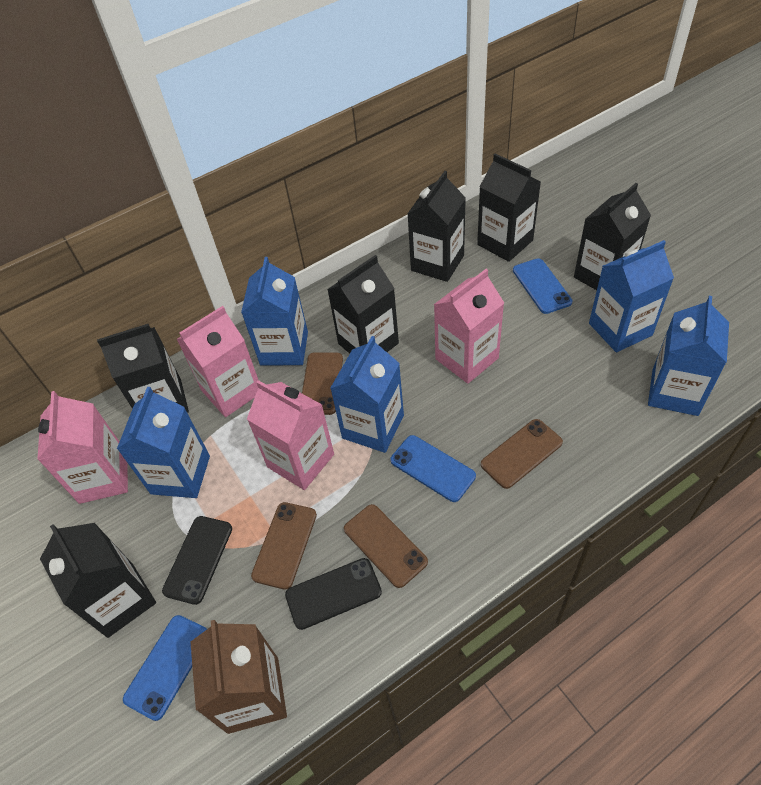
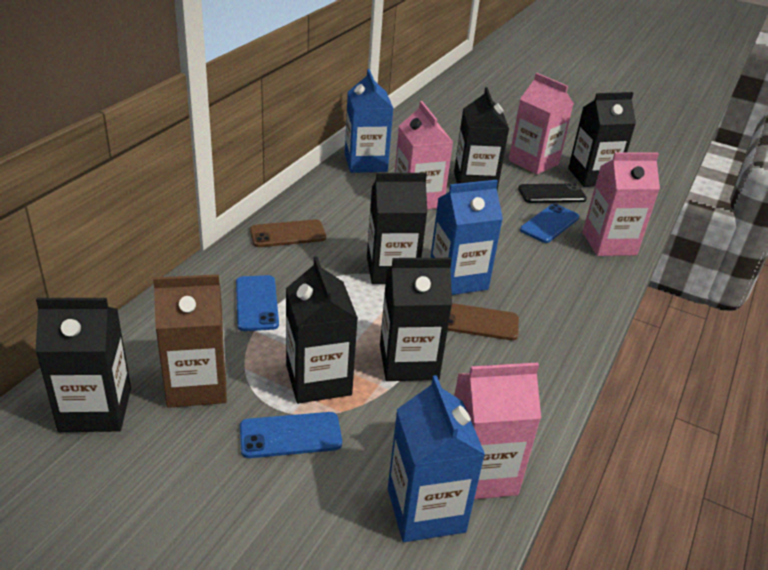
black phone: [162,516,232,605] [285,558,382,630] = 2 -> [518,183,587,203] = 1
blue carton: [117,387,210,498] [241,257,308,365] [330,336,404,453] [589,240,674,352] [648,296,729,416] = 5 -> [345,69,393,173] [388,375,485,542] [430,180,503,295] = 3
brown phone: [251,502,317,590] [302,352,343,415] [344,504,428,588] [481,419,563,489] = 4 -> [250,219,326,247] [448,303,519,341] = 2

